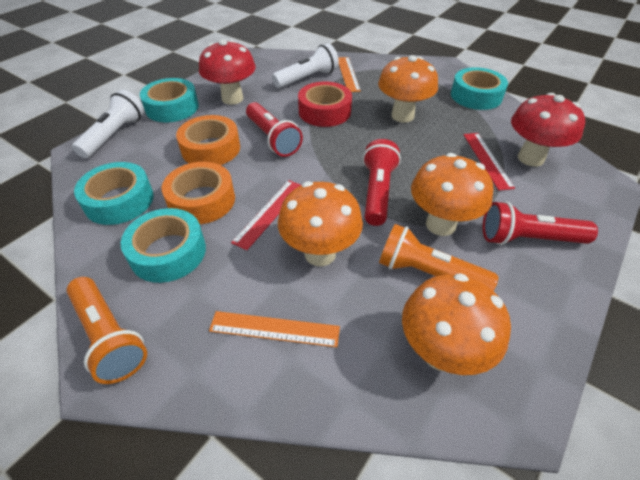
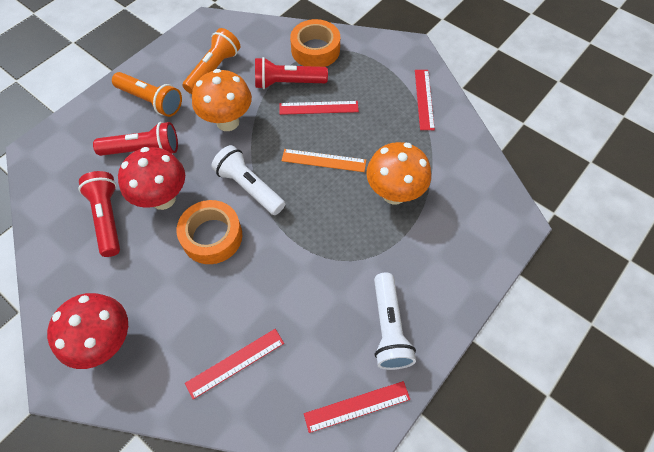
orange mushroom: [278,182,363,266] [378,55,438,123] [402,273,511,375] [411,153,493,236] = 4 -> [192,69,252,131] [366,142,431,205] = 2
orange ruler: [209,311,340,347] [338,57,361,92] = 2 -> [282,149,366,172] = 1
red ruler: [231,180,301,250] [463,133,515,191] = 2 -> [185,329,284,399] [279,101,359,115] [304,381,410,433] [415,70,435,130] = 4
red tape: [298,82,352,127] = 1 -> none = 0
turquoise tape: [74,162,154,225] [121,208,206,283] [140,78,199,122] [451,67,508,110] = 4 -> none = 0

